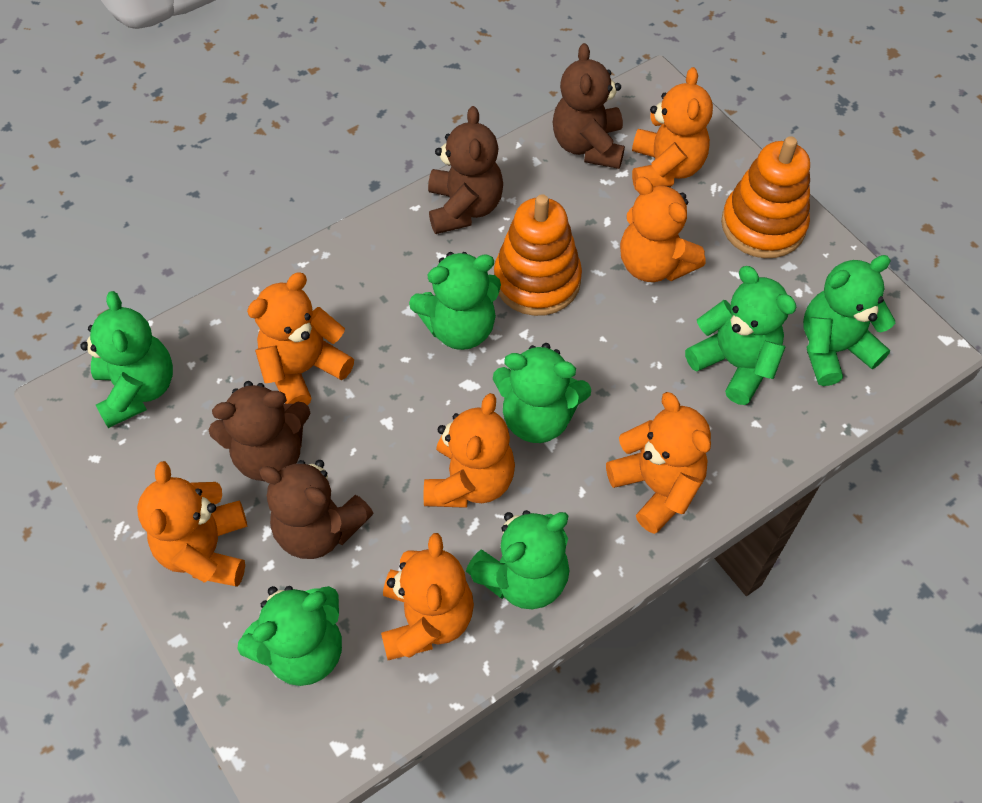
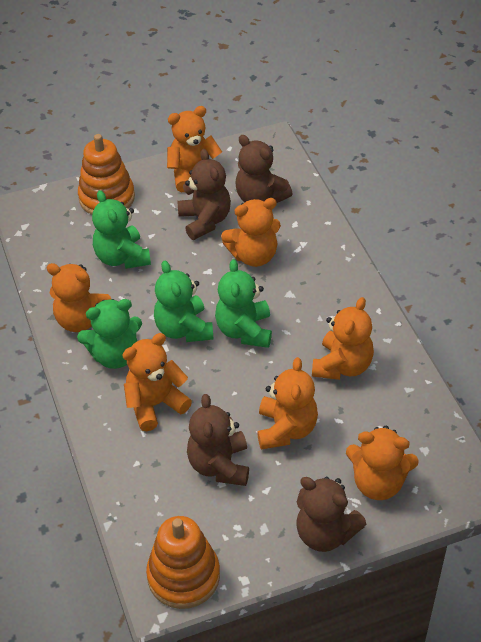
green teddy bear: [80,291,173,428] [238,586,342,686] [409,252,501,350] [466,510,570,609] [493,343,591,443] [685,266,797,405] [803,255,895,386] = 7 -> [77,299,142,369] [92,190,151,269] [154,261,214,342] [215,259,272,348] = 4

